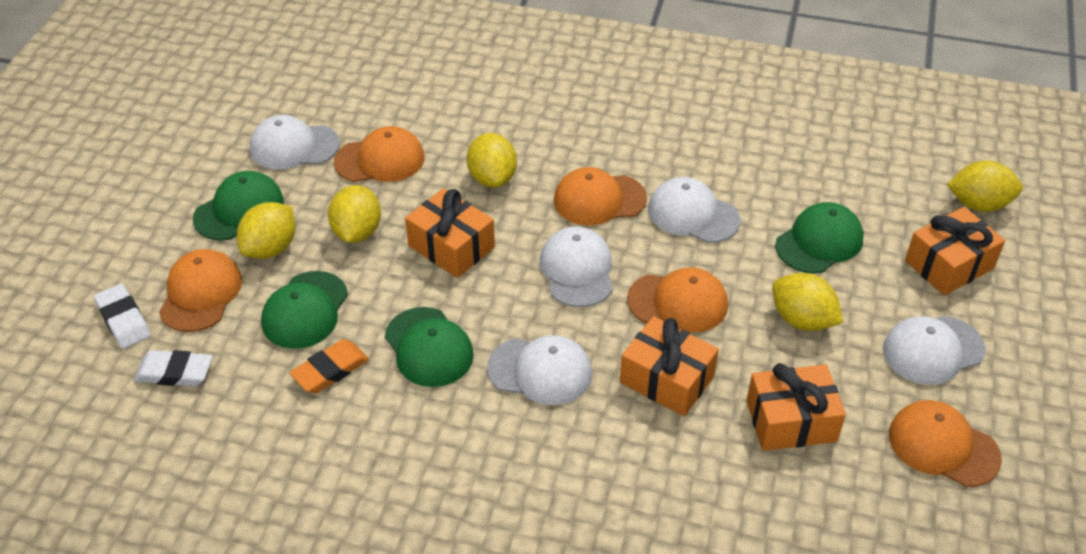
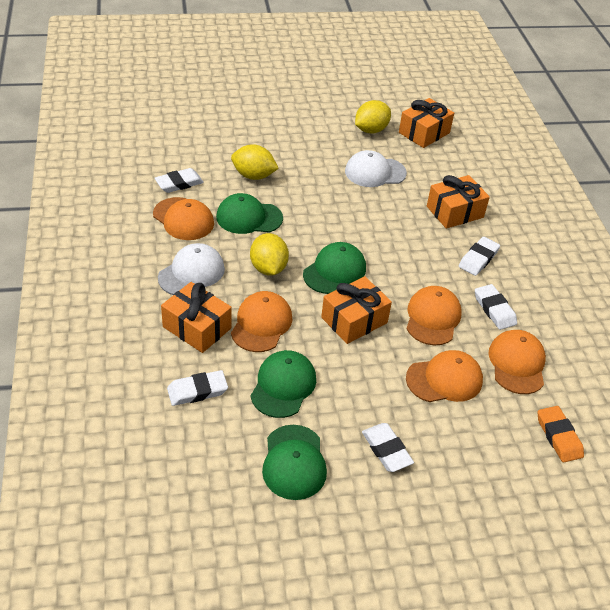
white cap: [250,115,340,170] [487,335,592,405] [540,227,613,307] [648,177,740,243] [883,316,986,385] = 5 -> [158,243,225,295] [345,150,407,187] = 2
white eraser: [94,284,151,349] [134,350,213,386] = 2 -> [154,168,204,193] [167,370,228,406] [362,423,414,472] [459,237,500,276] [475,284,517,330] = 5
yellow lemon: [237,202,295,259] [328,185,381,243] [467,133,517,188] [772,273,843,331] [947,161,1023,212] = 5 -> [231,144,279,180] [250,233,289,275] [355,100,391,134] = 3

